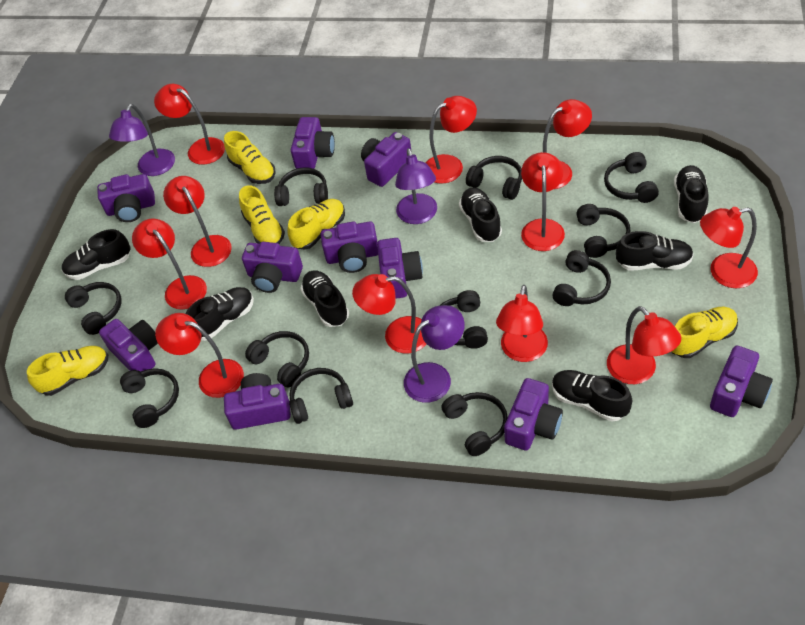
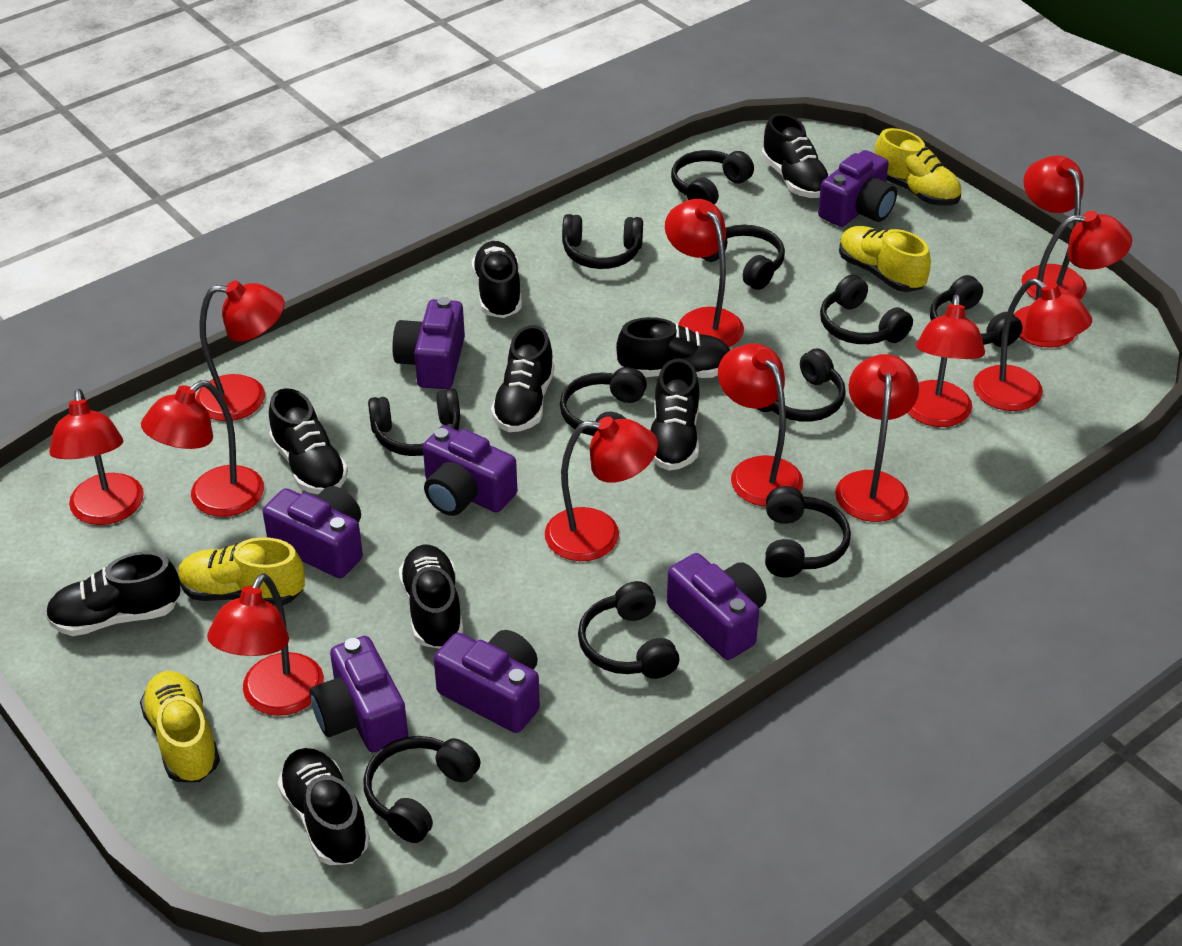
black shoe: [62,229,130,280] [186,287,254,341] [300,270,349,327] [459,187,502,242] [552,370,632,421] [616,231,694,270] [674,165,709,223] = 7 -> [45,551,180,636] [269,388,348,494] [277,748,370,865] [399,545,463,649] [472,241,522,318] [491,325,554,432] [616,317,730,378] [650,359,699,470] [762,113,829,198] = 9
purple camera: [97,174,155,222] [99,319,158,372] [224,373,291,430] [242,242,303,293] [291,117,335,169] [321,221,378,273] [361,132,412,187] [377,238,423,299] [504,378,563,451] [710,345,773,417] = 10 -> [263,486,363,578] [310,636,408,753] [392,297,465,389] [423,425,517,516] [434,630,540,733] [667,553,766,660] [818,150,897,227] = 7
purple lamp: [109,104,175,176] [395,148,437,224] [404,305,465,403] = 3 -> none = 0
red lamp: [132,218,207,309] [154,84,225,165] [155,313,244,398] [163,176,232,267] [352,274,426,353] [426,96,477,184] [496,285,548,362] [521,152,565,251] [543,99,592,189] [607,306,681,384] [700,207,758,288] = 11 -> [49,389,144,525] [141,380,264,517] [196,280,285,421] [207,573,324,716] [545,416,658,561] [665,199,744,347] [718,344,803,507] [835,354,919,522] [907,295,985,427] [973,278,1092,411] [1014,211,1132,348] [1021,156,1087,300] = 12
yellow shoe: [27,346,108,396] [224,131,276,184] [239,185,285,244] [287,199,345,250] [671,307,738,358] = 5 -> [140,671,220,782] [178,537,305,606] [839,226,931,292] [874,128,961,206] = 4

